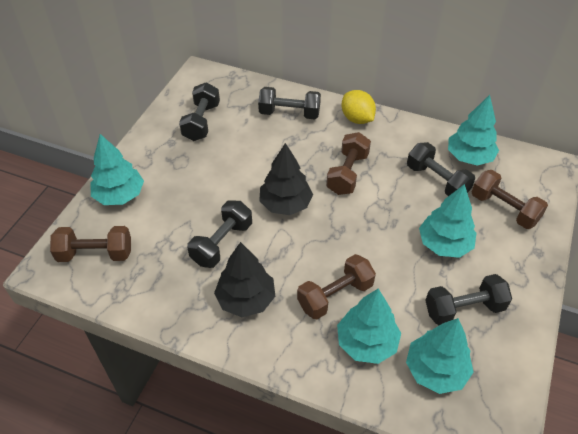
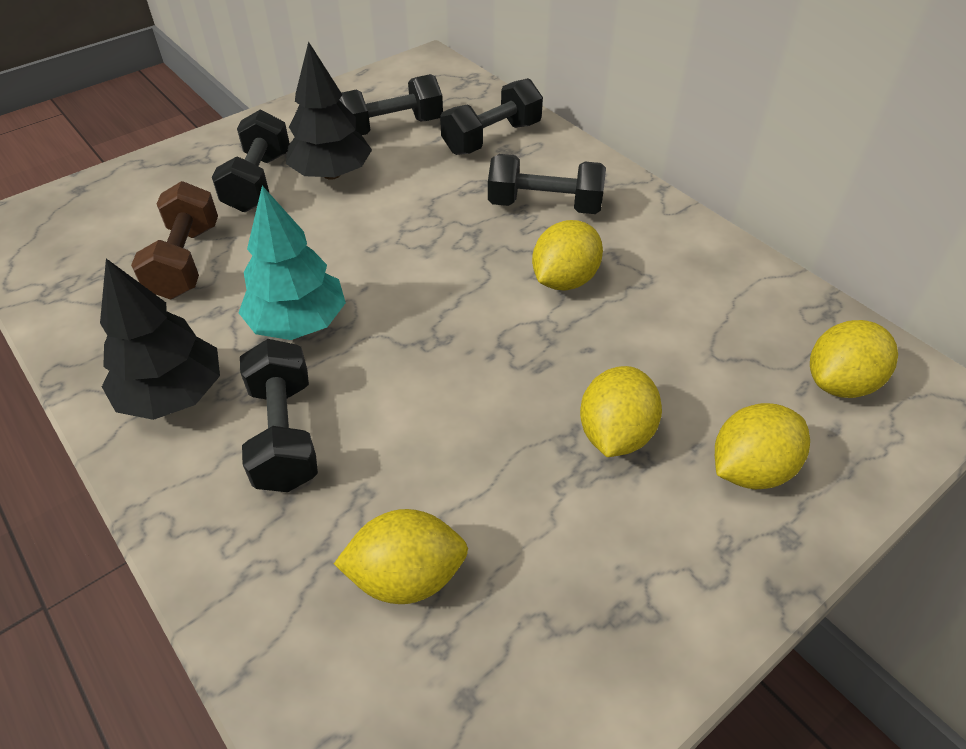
brown dumbbell: [50,226,131,262] [297,254,376,319] [326,132,371,195] [472,170,548,229] = 4 -> [131,181,218,299] = 1
turquoise tree: [90,134,144,205] [337,289,401,364] [406,318,474,394] [419,184,476,258] [448,95,499,166] = 5 -> [239,186,346,340] = 1
yellow lemon: [342,90,376,124] = 1 -> [334,509,468,604] [532,220,603,291] [580,366,662,457] [715,403,810,489] [810,320,898,398] = 5

